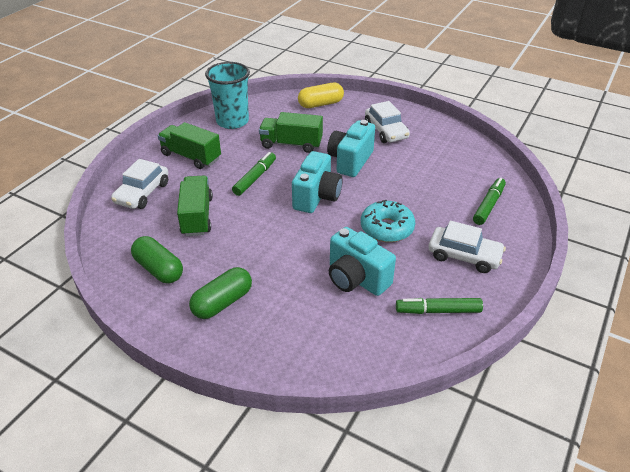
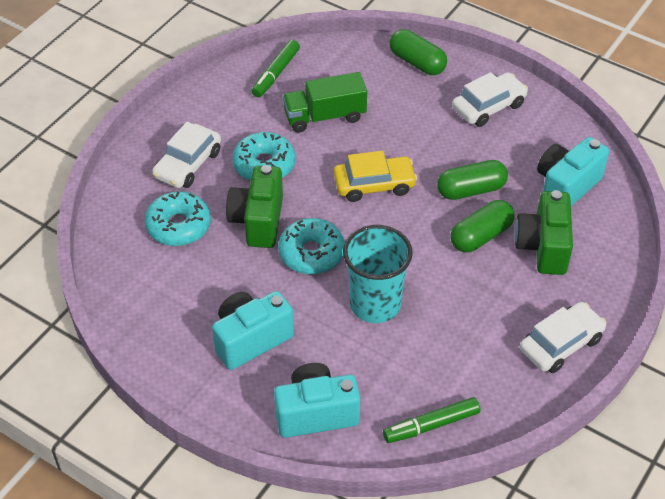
green camera: none = 0 -> [226,165,283,248] [514,190,573,275] = 2
green capsule: [131,236,183,284] [189,267,252,319] = 2 -> [389,29,447,75] [437,160,508,200] [451,200,515,252] = 3
green marker: [232,152,276,196] [396,298,483,314] [473,178,506,225] = 3 -> [252,40,300,97] [383,397,480,443] = 2
green truck: [158,122,221,169] [177,175,213,236] [259,112,323,153] = 3 -> [283,72,367,133] = 1
turquoise donut: [361,200,415,242] = 1 -> [145,192,211,246] [233,132,295,181] [278,218,345,274] = 3
yellow capsule: [298,83,344,108] = 1 -> none = 0
yellow car: none = 0 -> [334,151,417,202] = 1

